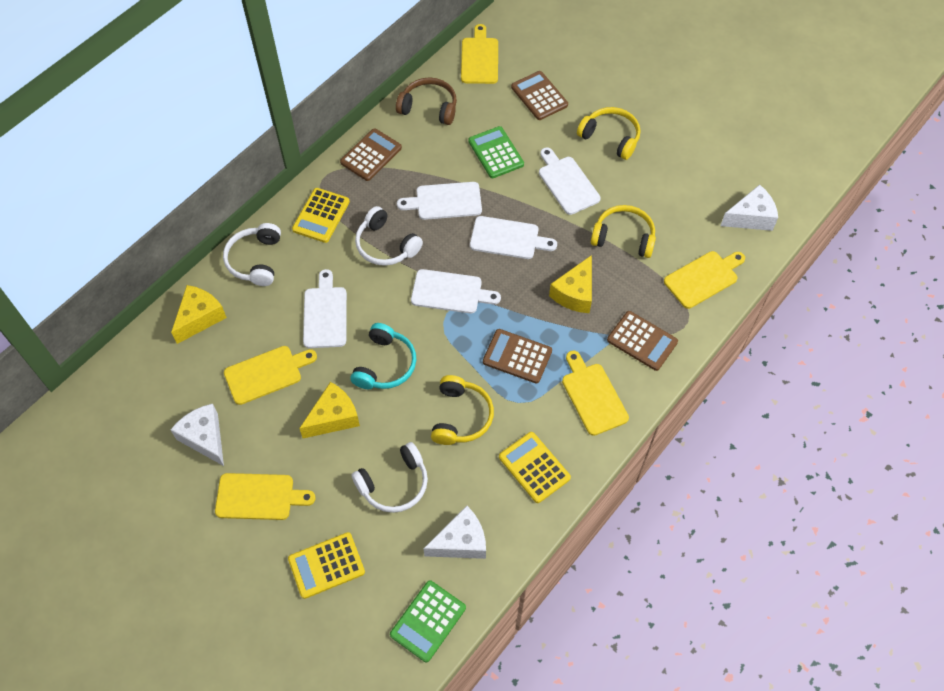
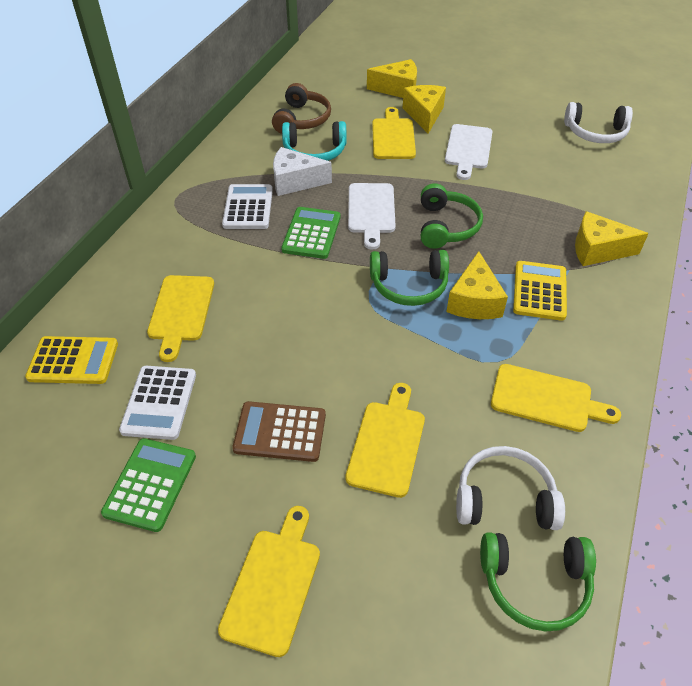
brown calculator: [340,128,402,181] [483,329,552,384] [511,71,568,120] [607,311,678,371] = 4 -> [232,401,326,462] = 1
green headphones: none = 0 -> [370,250,449,306] [421,183,483,249] [480,532,596,632] = 3
white calculator: none = 0 -> [119,366,196,440] [222,184,273,229] = 2
white cheese: [170,404,224,466] [423,506,486,559] [720,184,778,231] = 3 -> [273,147,332,196] = 1
white cutting board: [303,269,347,348] [397,182,482,220] [411,269,501,314] [470,216,557,259] [539,147,601,215] = 5 -> [348,183,396,250] [445,124,493,180] = 2
white headphones: [223,223,281,286] [351,442,428,513] [355,206,423,266] = 3 -> [456,446,565,530] [564,102,633,143] = 2
yellow calculator: [288,532,365,599] [292,188,350,243] [499,432,571,503] = 3 -> [25,336,118,384] [513,261,567,321] = 2
yellow cheese: [171,285,227,344] [299,382,360,438] [549,255,592,313] = 3 -> [367,59,417,98] [403,85,446,133] [446,251,508,319] [575,211,649,266] = 4
yellow headphones: [431,375,494,445] [577,107,640,160] [591,205,656,258] = 3 -> none = 0

